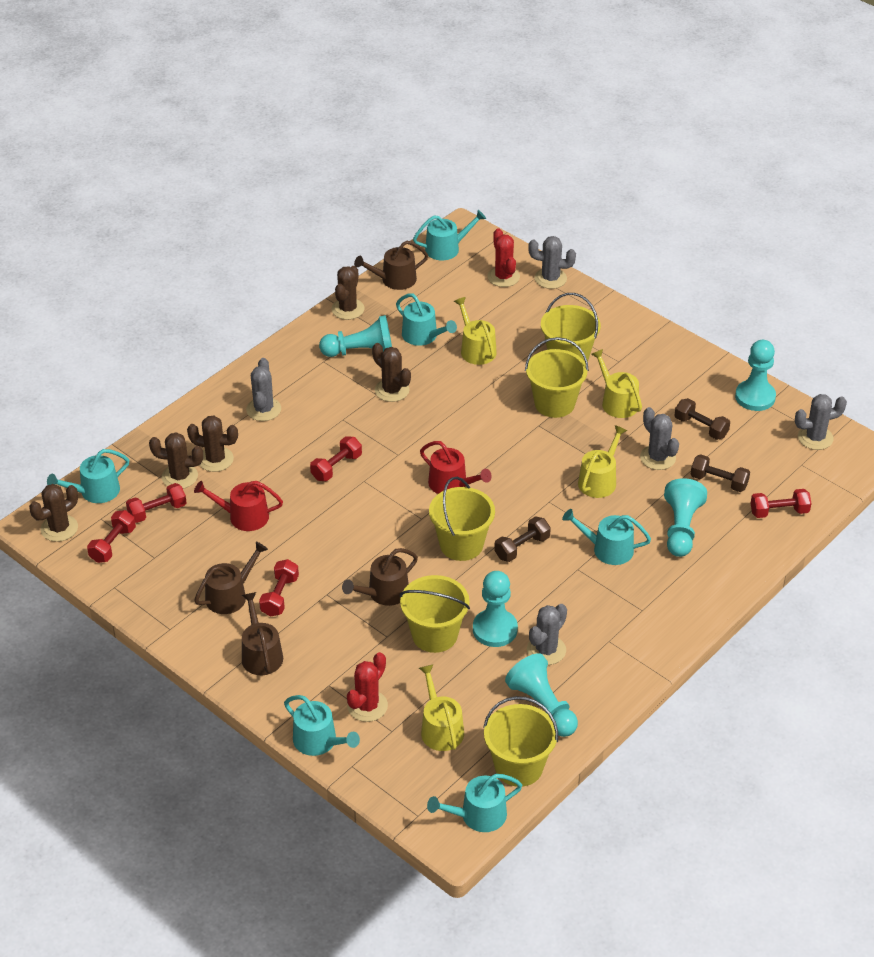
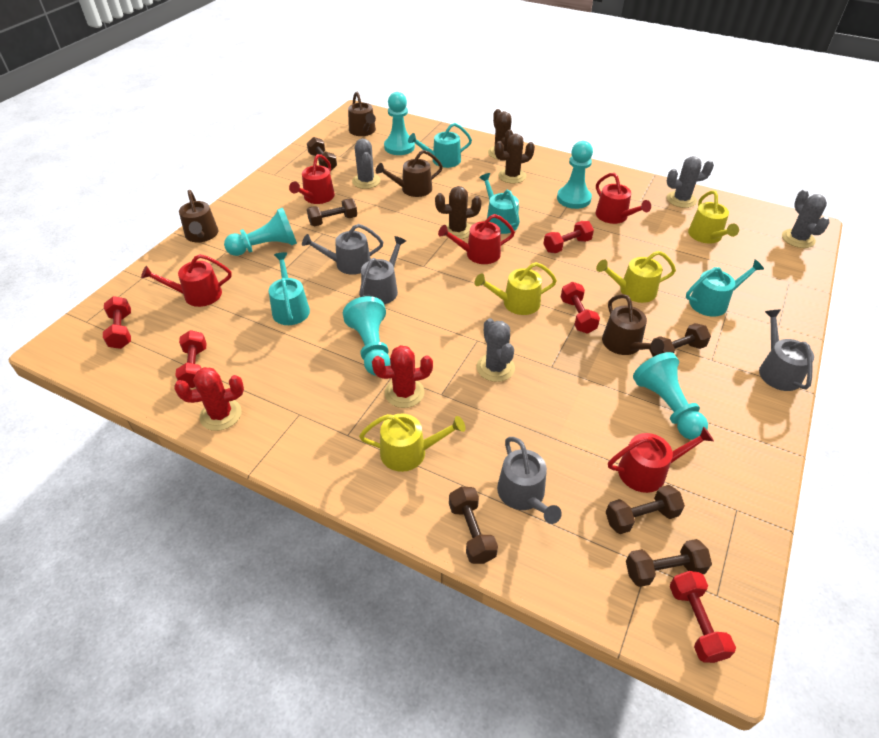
brown cactus: [29,484,78,542] [149,432,203,489] [187,415,238,472] [331,266,365,320] [372,343,411,402] = 5 -> [435,186,482,239] [488,109,513,159] [495,134,535,184] = 3
brown dumbbell: [494,516,551,562] [674,398,730,440] [691,454,750,492] = 3 -> [307,137,337,170] [307,198,357,226] [449,486,498,564] [606,485,685,534] [626,539,712,587] [649,323,711,357] = 6
grey cactus: [246,358,281,421] [527,604,567,665] [528,236,576,289] [640,407,679,470] [795,394,847,450] = 5 -> [352,139,381,189] [476,318,515,382] [667,156,714,208] [782,189,830,248] = 4
grey watering can: none = 0 -> [302,224,383,275] [359,236,406,304] [497,437,562,524] [759,309,814,391] = 4
red watering can: [194,481,283,531] [420,441,492,494] = 2 -> [141,254,232,307] [289,154,335,204] [438,214,515,264] [596,173,651,224] [608,426,714,493] = 5
turquoise watering can: [47,449,129,503] [284,695,360,756] [396,293,457,346] [413,210,486,260] [427,774,522,832] [562,509,651,565] = 6 -> [269,252,310,325] [408,123,472,168] [479,173,520,234] [686,260,764,317] = 4
yellow bucket: [400,575,470,653] [429,477,495,561] [483,696,558,787] [525,337,589,418] [541,293,601,362] = 5 -> none = 0

